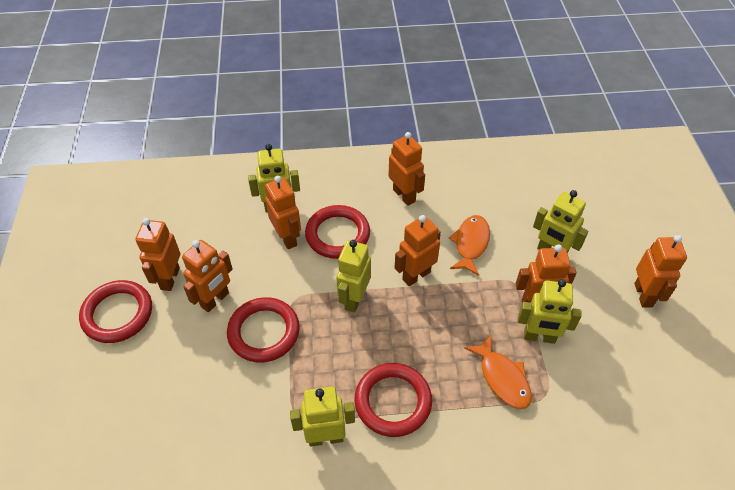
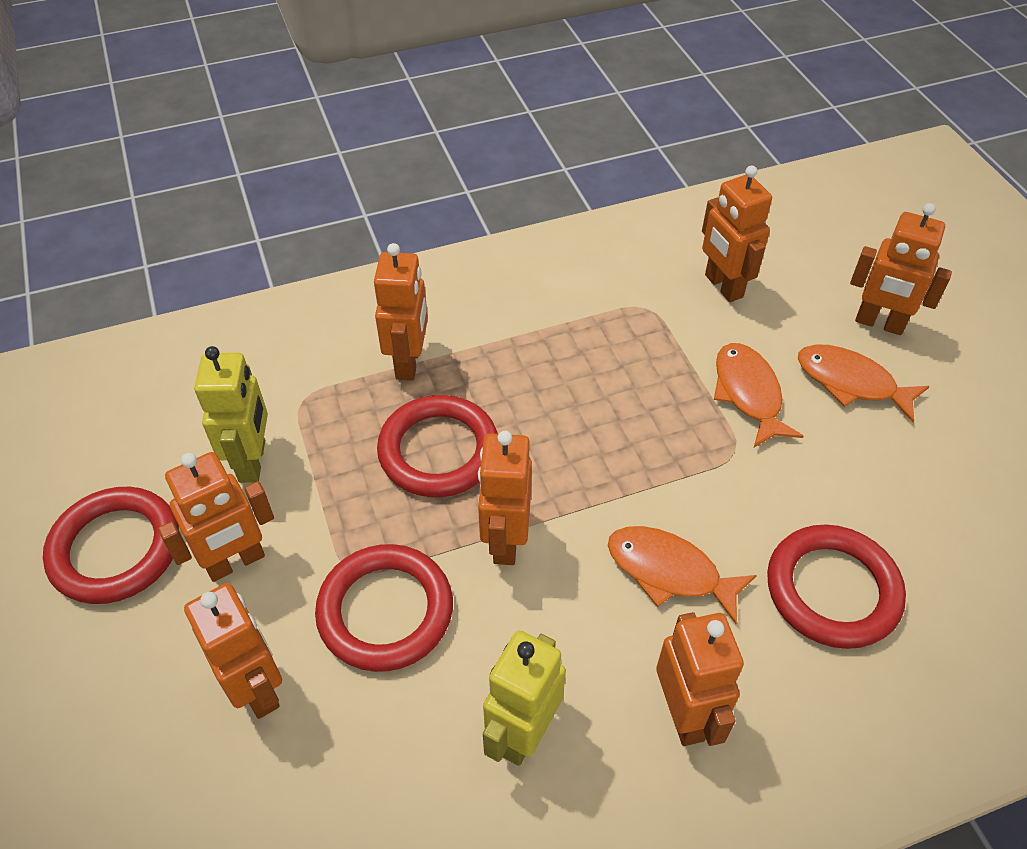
orange fish: [449,215,490,276] [464,335,532,409] = 2 -> [608,526,757,624] [714,343,804,447] [798,344,930,422] = 3
yellow robot: [248,144,300,212] [290,386,355,447] [336,240,371,313] [518,279,582,344] [533,190,588,254] = 5 -> [194,346,268,483] [483,630,566,766] = 2

